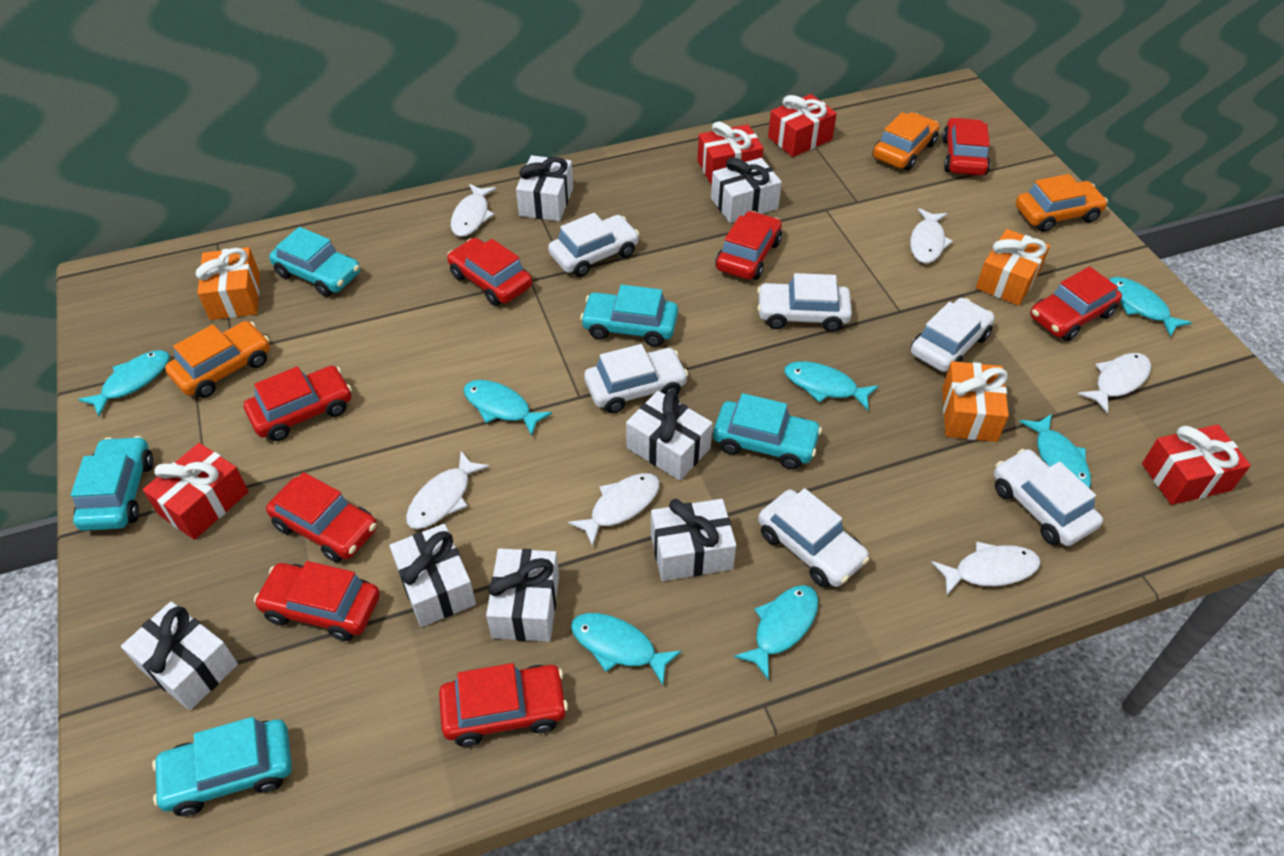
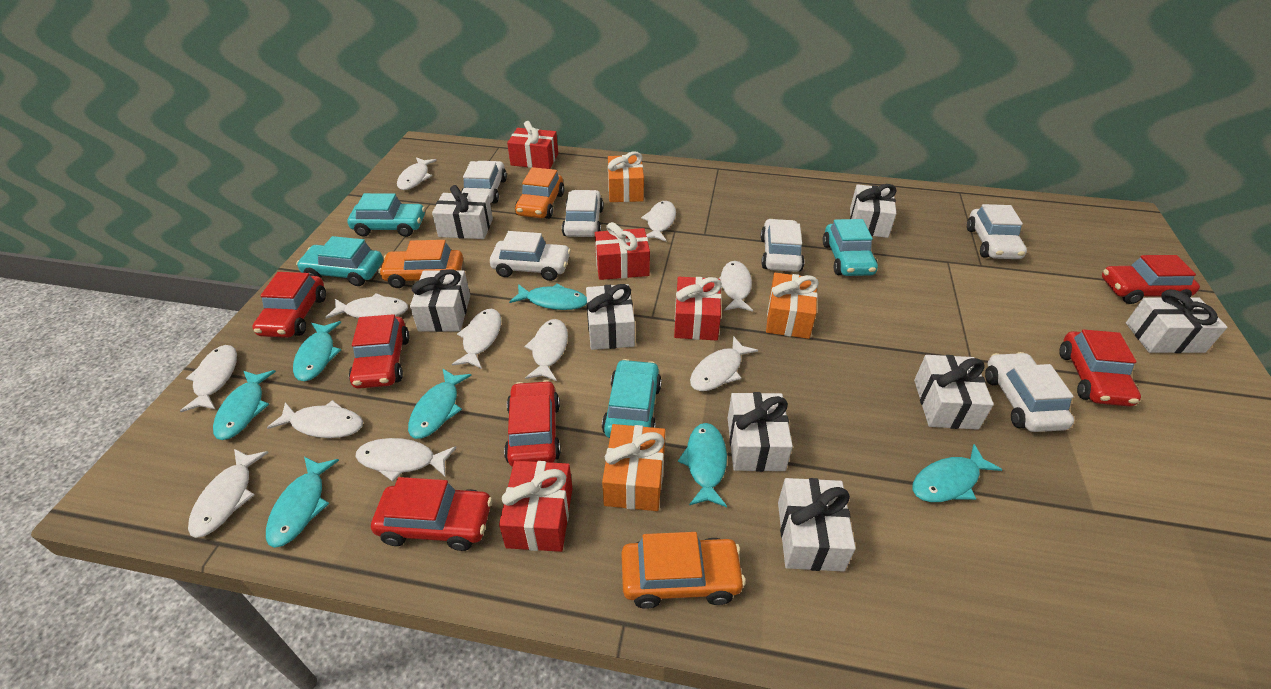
red car: [244,366,352,441] [254,561,380,641] [266,472,377,563] [439,663,568,747] [447,238,532,306] [715,211,782,280] [942,117,990,175] [1030,266,1122,341] = 8 -> [252,272,326,338] [349,314,409,389] [371,477,492,551] [504,380,561,467] [1059,329,1141,407] [1102,255,1200,304] = 6
turquoise car: [71,436,154,531] [152,717,292,816] [269,227,360,297] [580,285,678,347] [713,393,822,469] = 5 -> [296,236,383,286] [347,193,425,237] [602,359,662,438] [823,219,878,276] = 4
white fish: [406,451,490,529] [451,184,497,237] [568,473,660,547] [910,208,953,263] [931,542,1041,595] [1078,353,1151,414] = 6 -> [180,345,237,412] [188,449,269,538] [267,400,363,438] [325,293,408,319] [355,438,457,482] [397,157,437,190] [452,309,501,369] [524,319,568,381] [641,201,676,242] [690,336,758,391] [719,261,753,312] = 11
white gift: [121,601,238,710] [389,524,476,627] [486,548,559,642] [516,155,573,221] [626,391,713,480] [651,499,736,581] [711,157,782,223] = 7 -> [410,269,470,332] [432,185,493,239] [586,284,635,350] [728,392,793,472] [778,478,856,572] [850,184,897,238] [914,355,994,430] [1126,290,1228,353] = 8

